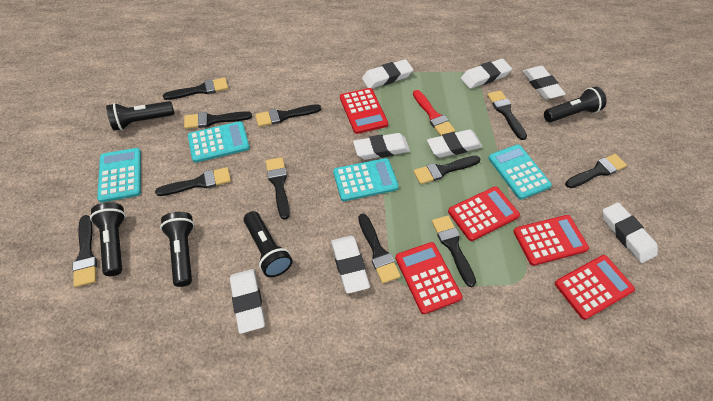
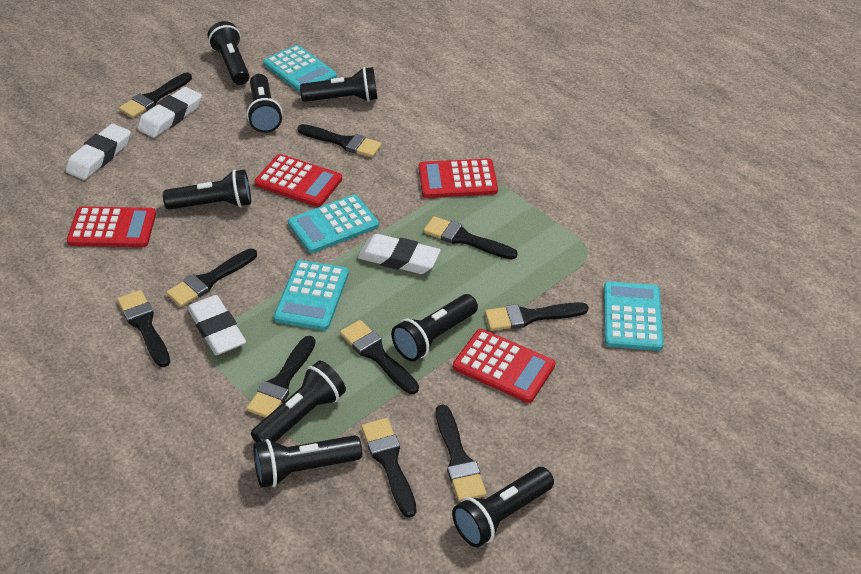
black brush: [72,215,97,287] [155,167,231,196] [163,78,228,100] [184,111,252,129] [255,104,321,127] [266,157,290,219] [358,214,401,284] [413,156,480,184] [432,215,476,287] [487,90,527,140] [565,154,627,188] = 11 -> [117,290,170,367] [119,73,192,118] [166,249,257,307] [247,336,316,418] [297,124,382,158] [340,320,419,394] [361,418,416,518] [423,216,518,259] [436,405,487,502] [485,302,589,331] = 10
black flashlight: [90,202,126,276] [106,101,174,131] [160,212,194,287] [244,211,293,277] [544,87,606,122] = 5 -> [163,169,251,210] [208,21,249,85] [247,74,282,133] [251,361,346,443] [253,435,362,488] [300,67,377,102] [391,294,478,361] [452,467,554,547] = 8
red brush: [413,90,455,136] = 1 -> none = 0
red calculator: [340,88,388,134] [395,242,462,314] [448,186,520,241] [513,215,589,266] [555,255,635,320] = 5 -> [67,206,156,247] [254,154,342,207] [419,158,498,198] [453,329,555,403] = 4
white eraser: [230,269,265,334] [331,236,370,294] [353,133,410,160] [362,59,413,88] [427,129,482,158] [461,59,512,89] [522,66,566,100] [603,202,658,263] = 8 -> [66,124,131,180] [137,87,202,138] [187,295,246,355] [358,234,441,274] = 4

